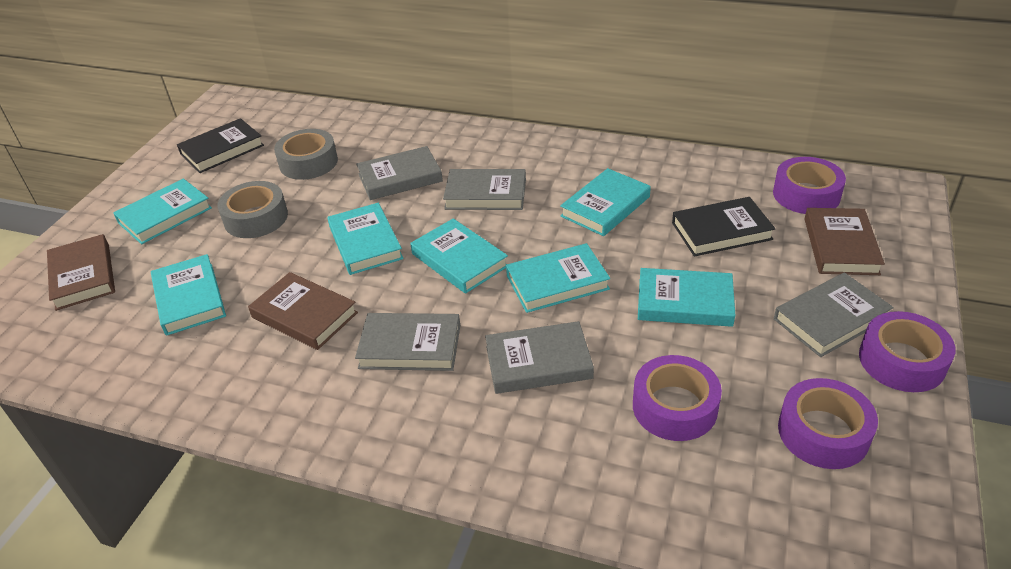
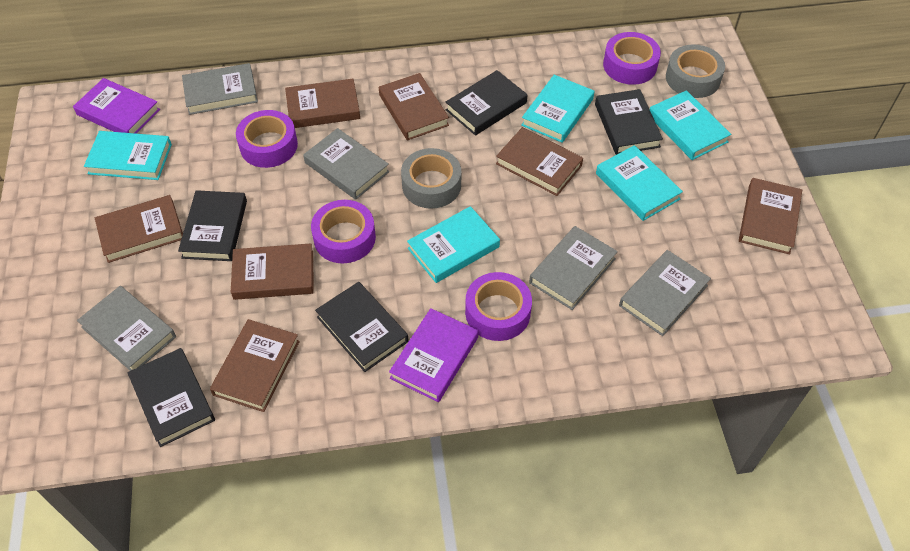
black book: [177,118,264,173] [672,197,776,257] = 2 -> [127,348,215,447] [178,190,247,261] [315,282,408,372] [446,70,527,136] [595,89,663,155] = 5
brown book: [47,234,115,311] [248,272,358,350] [805,208,885,275] = 3 -> [95,195,183,263] [210,319,300,412] [231,243,313,300] [285,79,360,128] [379,73,449,141] [496,127,583,196] [739,178,802,254] = 7
purple book: none = 0 -> [73,78,160,134] [389,308,479,402] = 2
turquoise book: [113,179,212,244] [151,254,226,336] [327,203,404,275] [411,218,508,294] [506,243,610,313] [560,168,651,236] [638,268,735,327] = 7 -> [84,131,172,180] [407,206,500,283] [521,75,595,143] [596,145,683,221] [650,90,731,160] = 5

